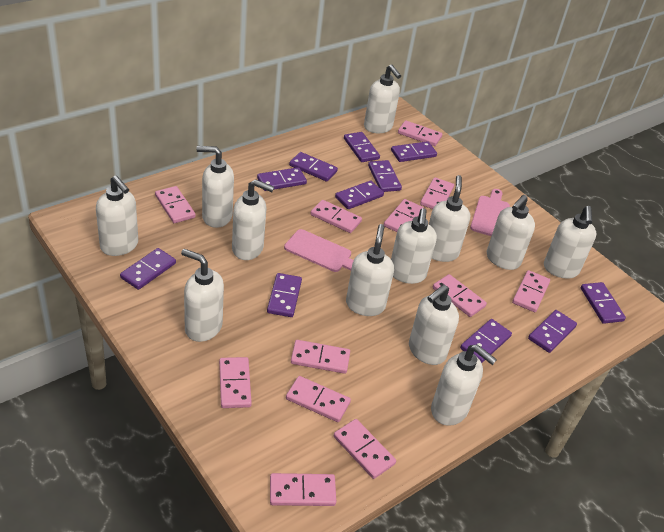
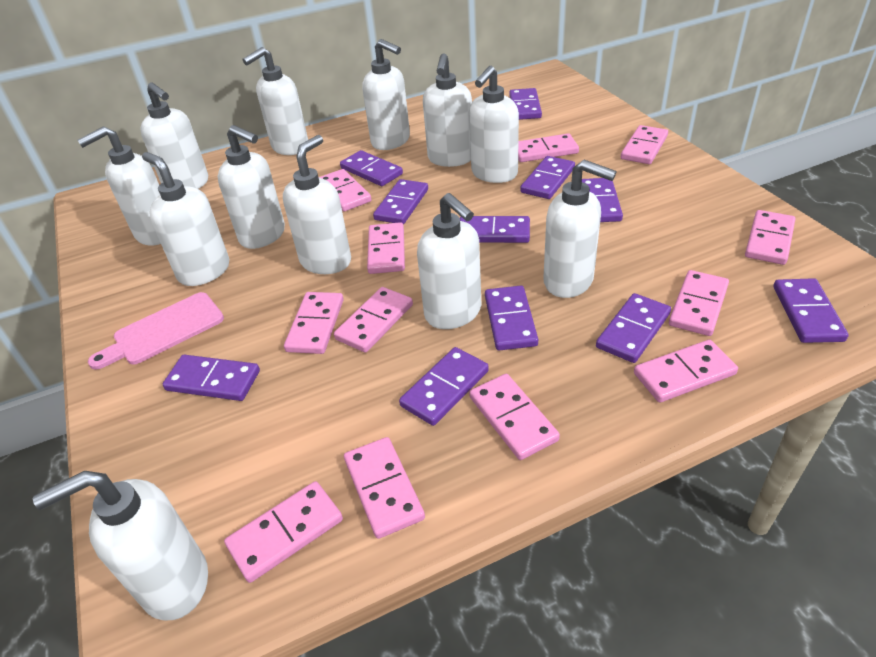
pink cutting board: [284,229,354,272] [470,189,510,236] = 2 -> [88,292,224,370] = 1

